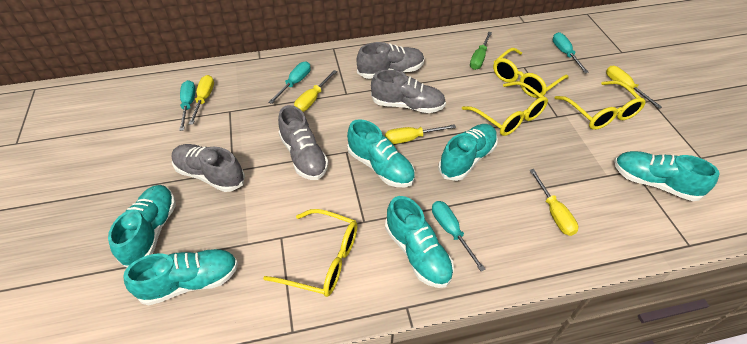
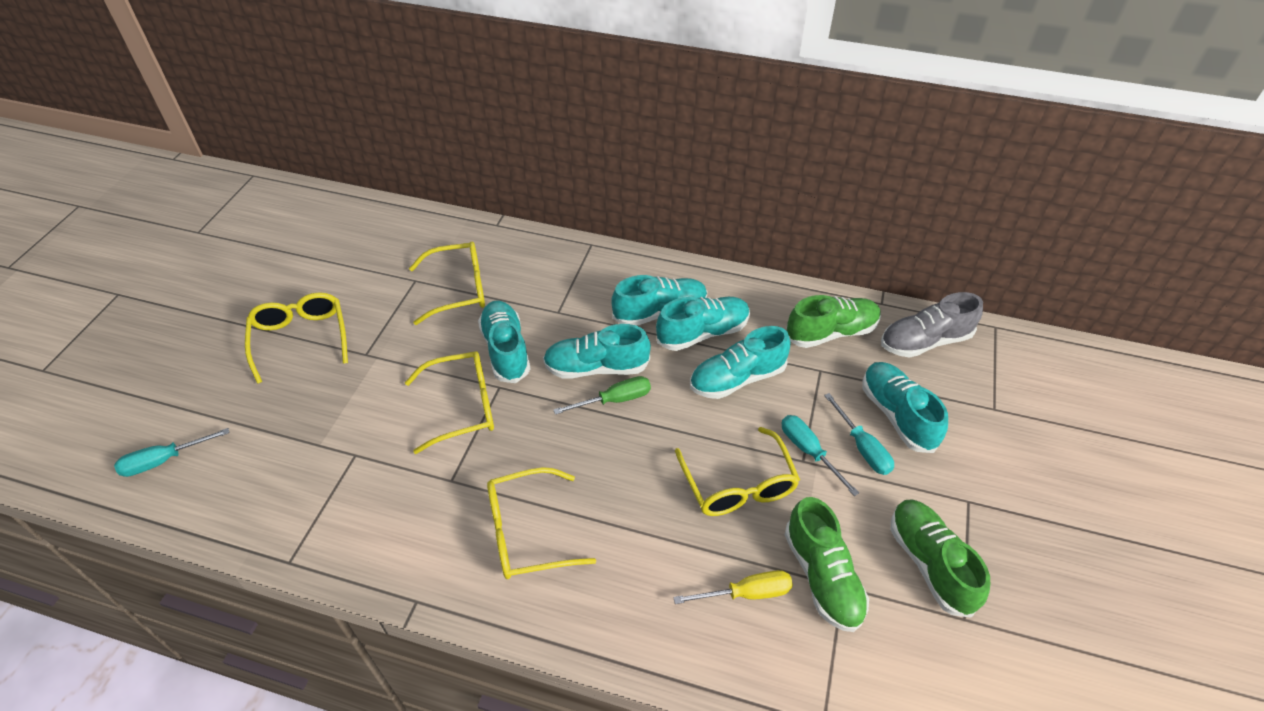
green shoe: none = 0 -> [785,497,869,632] [786,295,881,348] [891,499,990,618] = 3
grey shoe: [172,144,245,192] [278,105,328,180] [357,42,424,79] [371,70,446,113] = 4 -> [881,292,983,358] = 1
turquoise screwdriver: [179,80,196,131] [268,62,311,104] [432,201,485,271] [553,32,589,73] = 4 -> [114,428,230,477] [782,415,859,496] [824,393,894,475] = 3
yellow glasses: [263,209,357,297] [462,81,548,136] [493,48,569,98] [555,81,646,130] = 4 -> [245,292,348,384] [405,351,494,454] [409,241,485,325] [487,467,596,579] [675,427,800,516] = 5
yellow screwdriver: [189,75,214,125] [294,70,337,112] [385,124,456,144] [530,169,578,236] [606,66,662,109] = 5 -> [673,570,793,604] = 1

